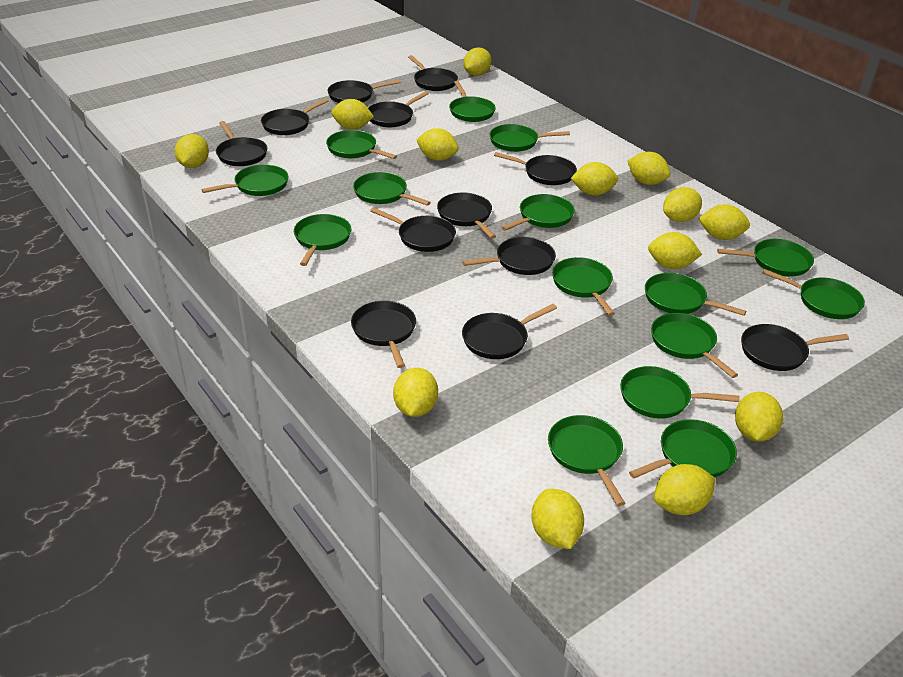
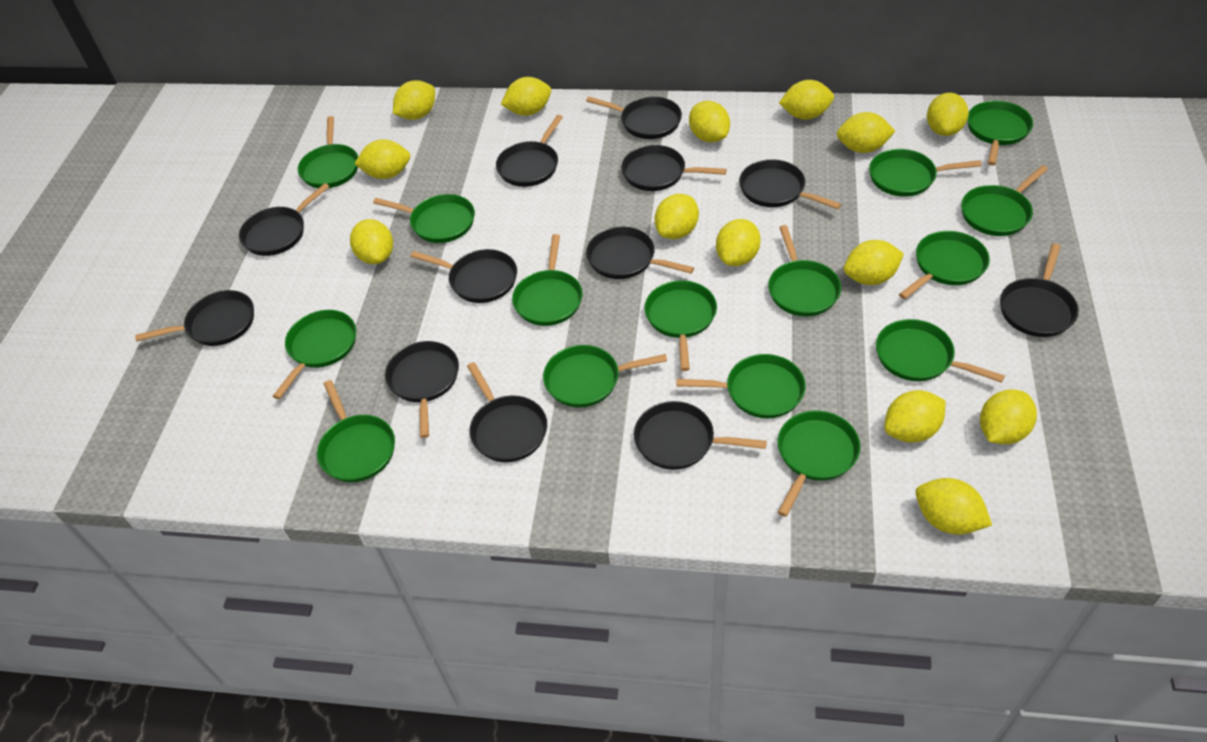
yellow lemon: [175,134,209,168] [331,99,374,130] [393,368,438,417] [416,128,459,161] [463,47,492,76] [531,489,584,549] [570,162,618,196] [628,152,670,185] [648,232,702,269] [654,464,715,515] [663,187,702,222] [698,204,750,240] [735,392,783,442] = 13 -> [350,219,393,264] [354,139,410,179] [393,80,435,120] [501,77,551,116] [655,194,699,239] [689,101,730,142] [716,219,761,266] [779,80,834,119] [837,112,895,153] [844,240,904,285] [885,390,946,443] [916,478,992,535] [927,93,969,136] [980,389,1037,445] = 14

